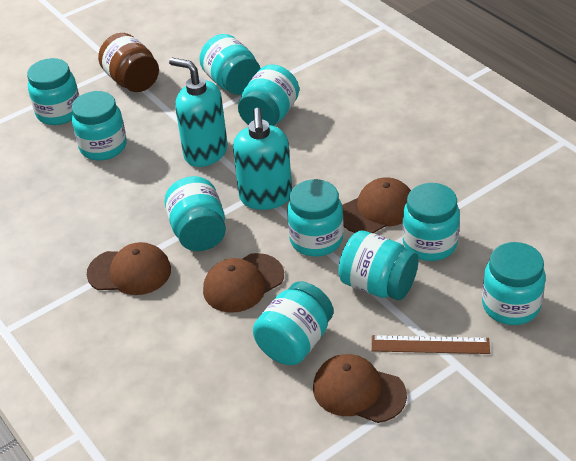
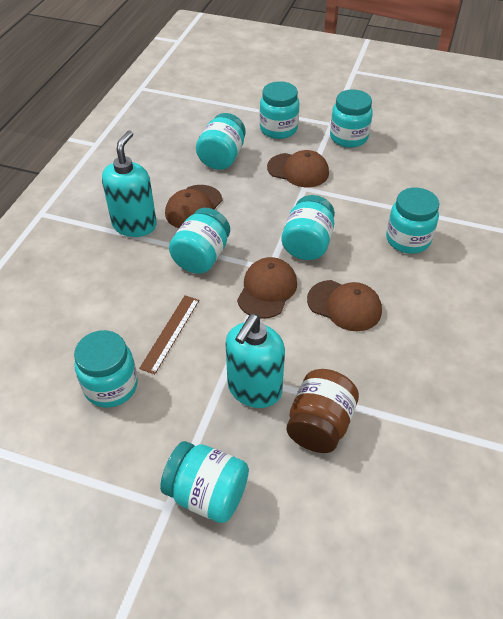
turquoise jar: [27,58,79,125] [72,91,127,161] [164,176,226,251] [199,34,260,95] [238,65,299,126] [253,281,334,365] [287,179,344,256] [338,231,418,300] [402,183,460,261] [482,242,546,325] = 10 -> [74,330,138,407] [160,441,249,523] [169,208,230,274] [196,113,246,170] [260,81,299,139] [281,195,335,260] [330,89,373,148] [386,188,439,254] = 8

